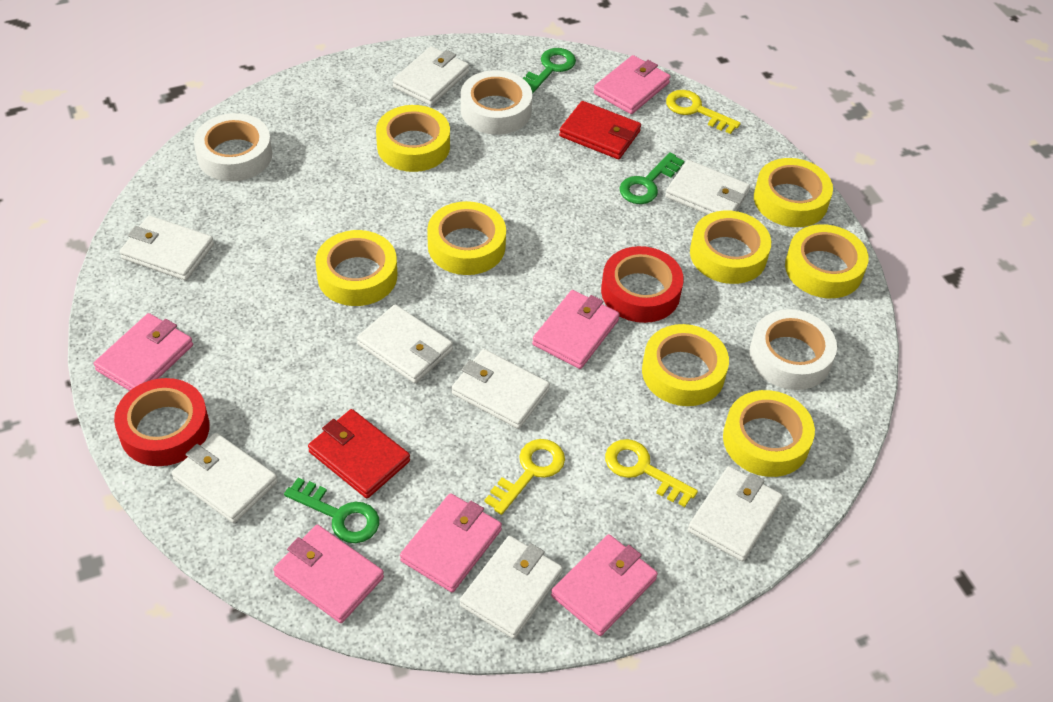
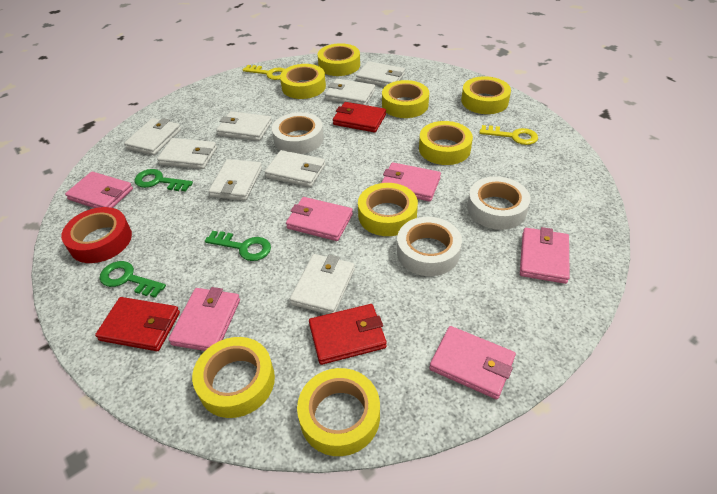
red tape: [114,378,210,466] [601,246,684,323] = 2 -> [61,207,132,263] = 1
red wallet: [308,409,410,498] [559,101,641,159] = 2 -> [95,297,180,351] [309,304,387,365] [333,102,386,132] = 3
yellow key: [484,439,565,515] [605,439,698,507] [666,90,741,134] = 3 -> [243,65,285,80] [479,125,538,145] = 2

